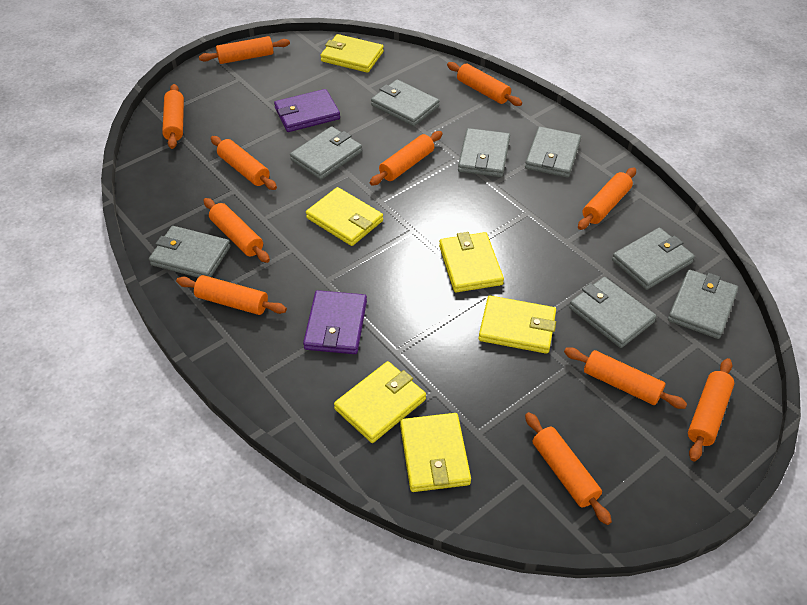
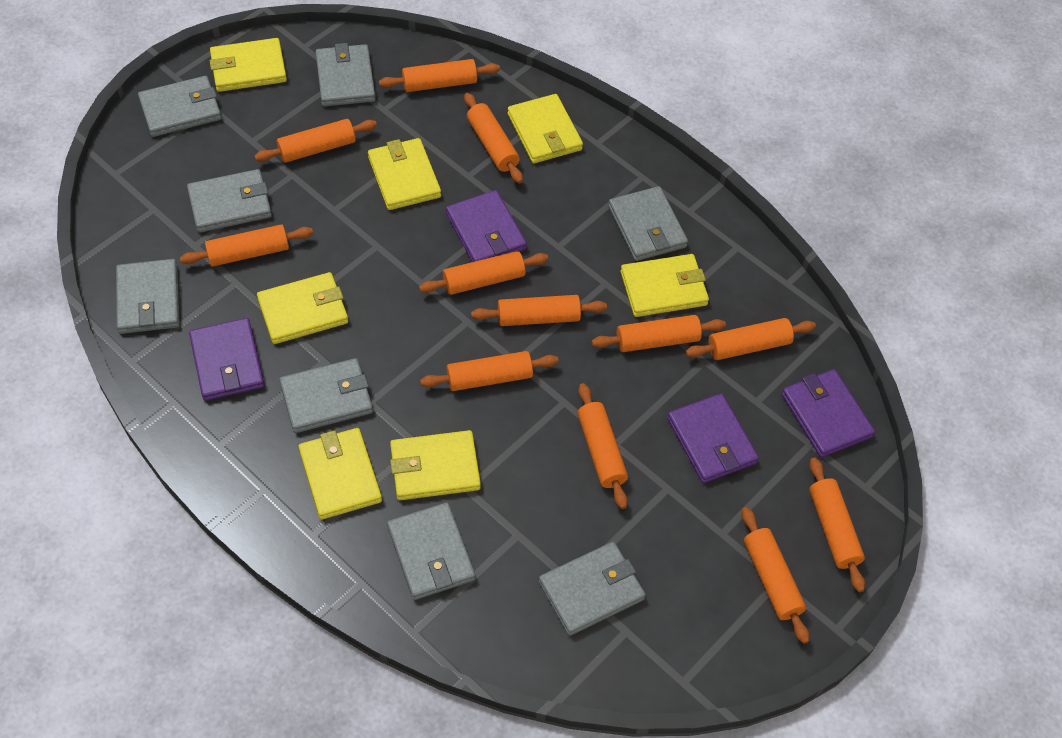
orange rolling pin: [162,84,184,149] [176,275,287,315] [199,36,290,64] [204,198,270,263] [211,136,277,190] [370,131,442,185] [447,62,522,106] [525,412,612,525] [564,347,687,409] [578,167,636,230] [688,358,734,461] = 11 -> [180,224,313,266] [254,119,377,163] [379,59,500,92] [419,251,548,295] [420,351,559,391] [464,93,523,184] [471,295,607,326] [577,383,628,509] [591,315,726,352] [685,318,816,360] [741,507,809,644] [809,458,865,592] = 12
purple wallet: [274,89,340,132] [303,290,367,354] = 2 -> [189,318,264,401] [446,190,527,262] [667,393,759,483] [782,369,875,458] = 4
yellow wallet: [306,187,383,246] [320,34,384,73] [334,361,426,443] [400,413,471,492] [439,232,504,292] [479,296,556,354] = 6 -> [210,38,287,92] [257,272,348,344] [299,428,382,520] [368,138,441,210] [390,430,481,500] [508,94,583,164] [620,254,709,317] = 7

